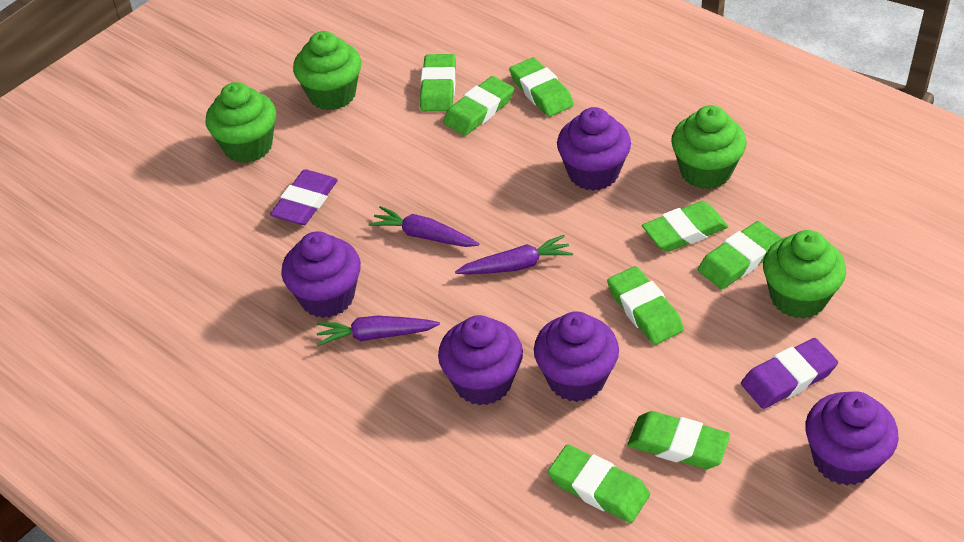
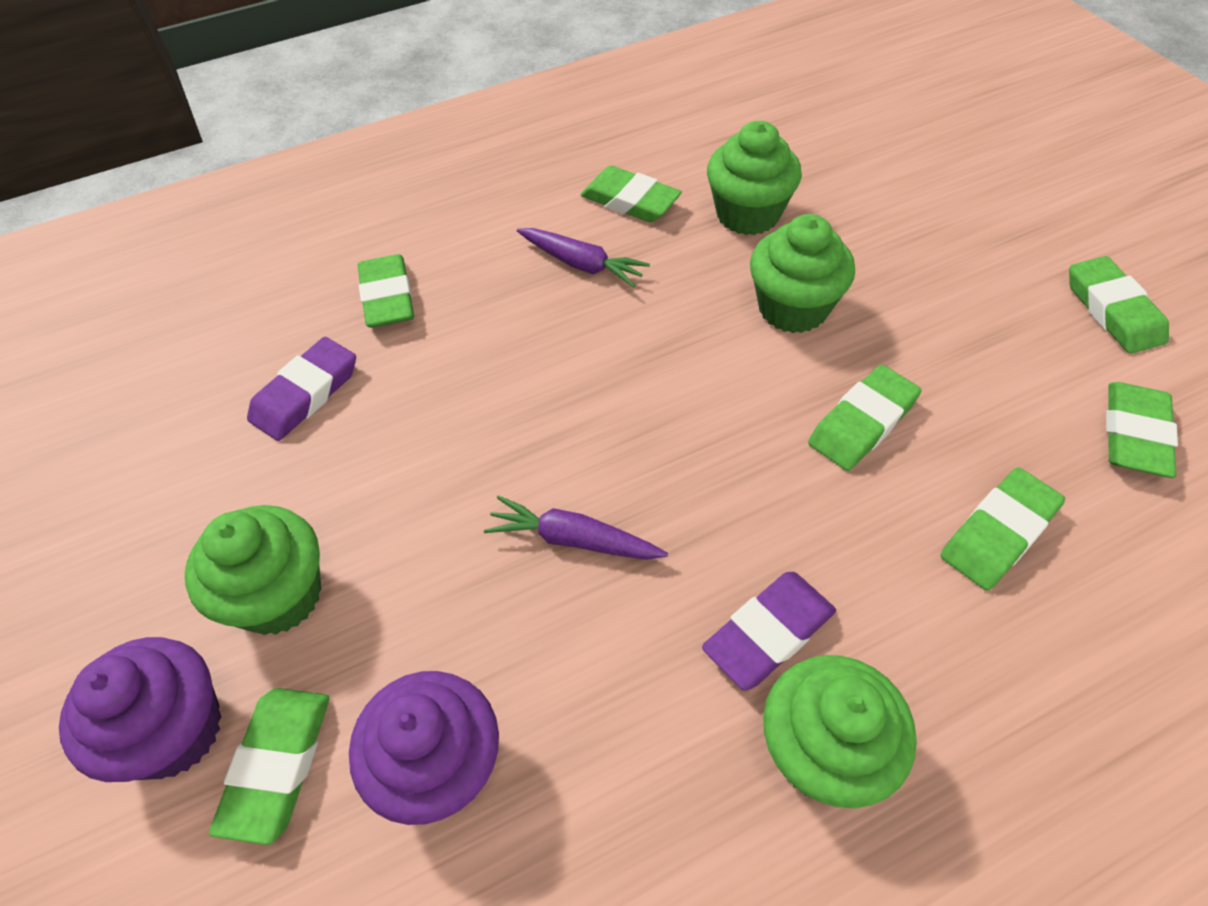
green eraser: [420,54,456,112] [443,76,514,136] [509,57,574,117] [548,444,650,523] [607,266,684,345] [628,411,730,469] [642,201,729,252] [698,221,782,289] = 8 -> [209,688,330,845] [357,254,414,328] [581,166,682,222] [808,364,921,471] [940,467,1065,591] [1069,256,1169,354] [1106,382,1178,478] = 7
purple carrot: [317,316,440,346] [369,206,479,247] [455,235,573,274] = 3 -> [484,495,668,560] [517,228,650,288] = 2
purple cupcake: [281,231,361,318] [438,315,523,405] [534,311,619,402] [557,107,631,191] [805,391,899,486] = 5 -> [59,637,221,782] [349,671,499,825] = 2

